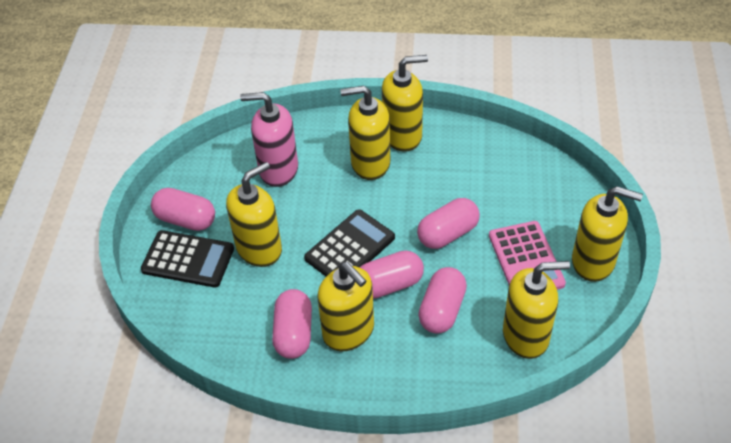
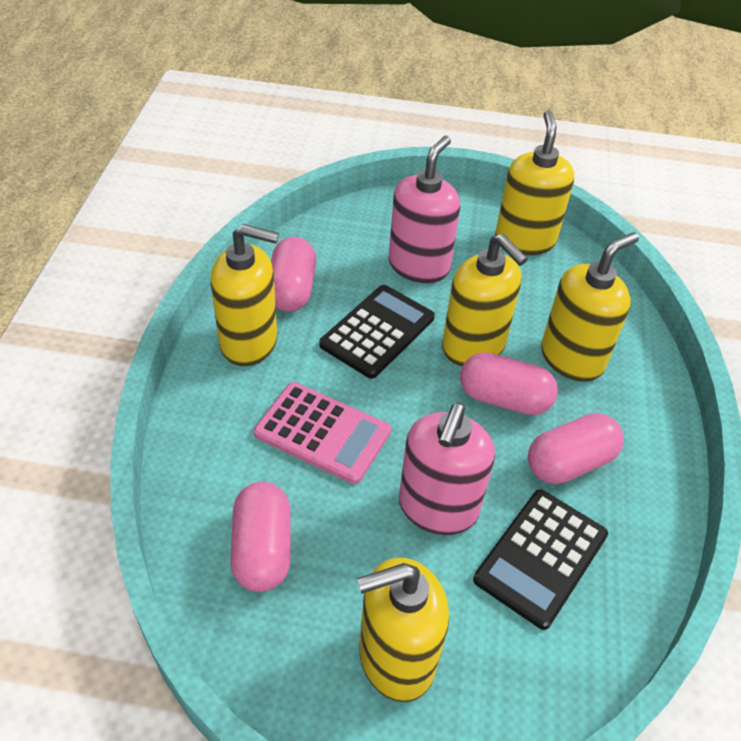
pink capsule: [151,188,215,231] [272,289,312,359] [360,251,424,299] [417,198,480,249] [418,267,467,334] = 5 -> [230,482,291,592] [271,237,316,312] [460,352,558,415] [528,413,624,484] = 4
pink soap dispenser: [240,92,298,187] = 1 -> [388,136,460,283] [399,403,495,535] = 2
yellow soap dispenser: [226,162,282,267] [317,262,374,351] [340,86,390,180] [382,55,428,152] [503,261,570,359] [572,186,643,282] = 6 -> [211,224,279,366] [357,557,449,702] [442,234,528,366] [495,110,574,255] [541,232,639,382] = 5

